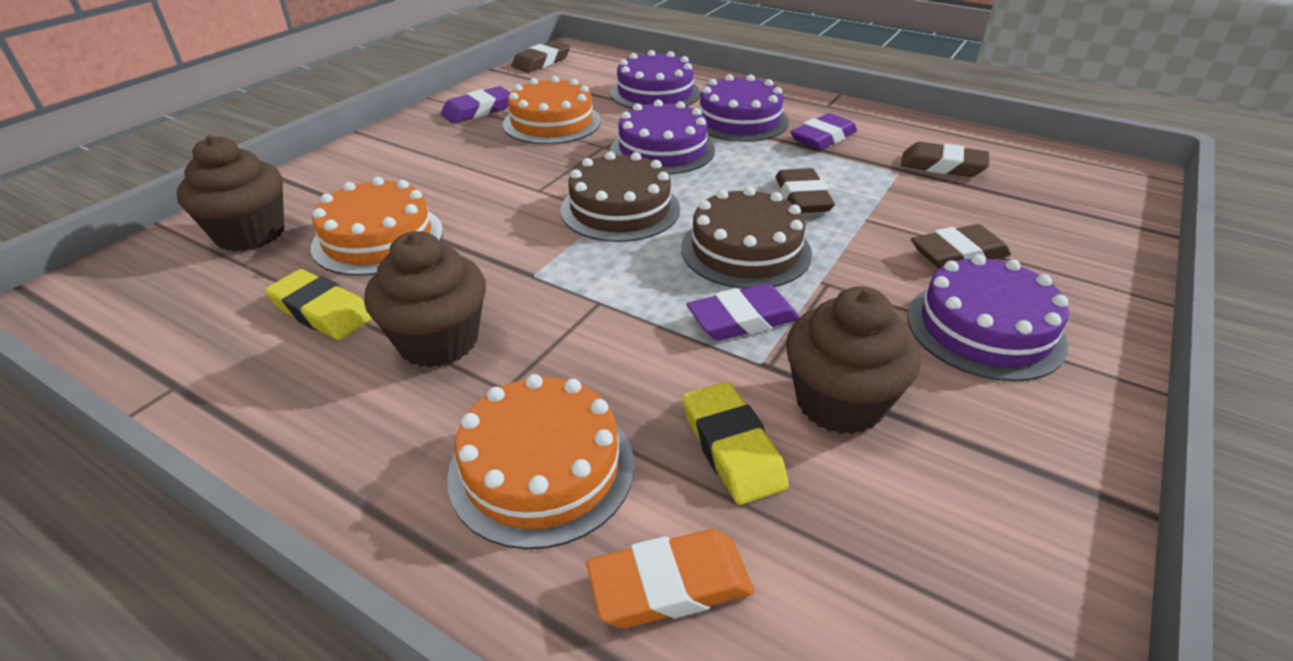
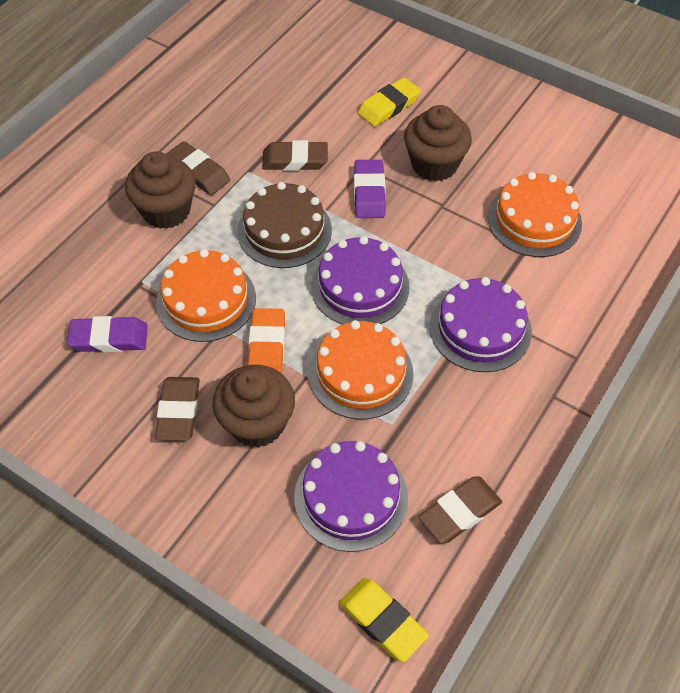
brown cake: [561,152,680,242] [681,187,812,289] = 2 -> [237,182,332,268] = 1
purple cake: [610,50,700,109] [611,100,715,175] [699,74,789,142] [907,254,1069,381] = 4 -> [294,441,408,552] [311,236,410,325] [430,277,532,372] = 3
purple eraser: [441,86,511,123] [686,284,800,341] [790,113,857,150] = 3 -> [67,316,148,352] [354,160,385,218] = 2

